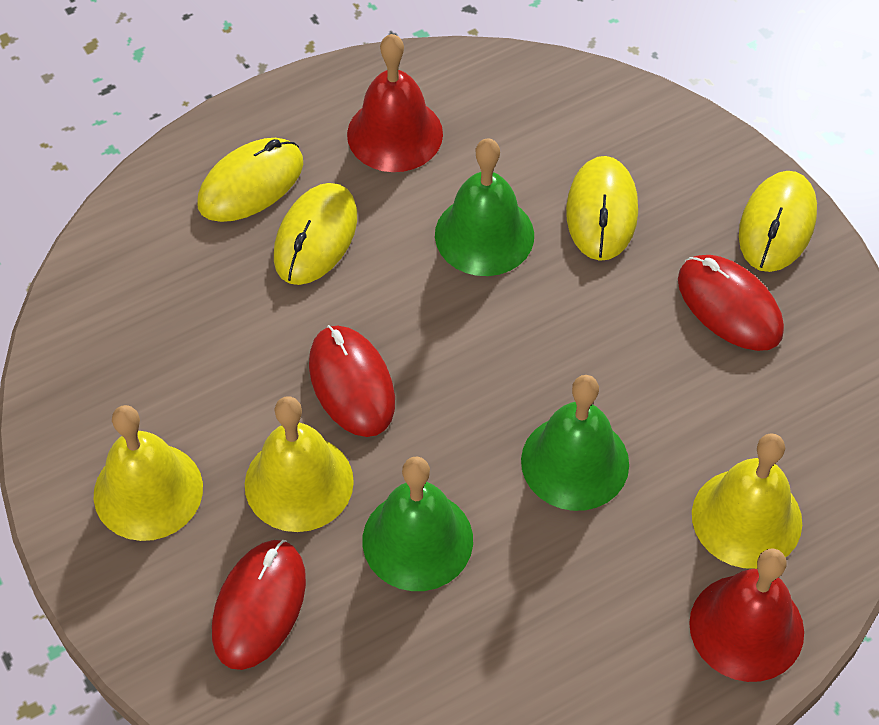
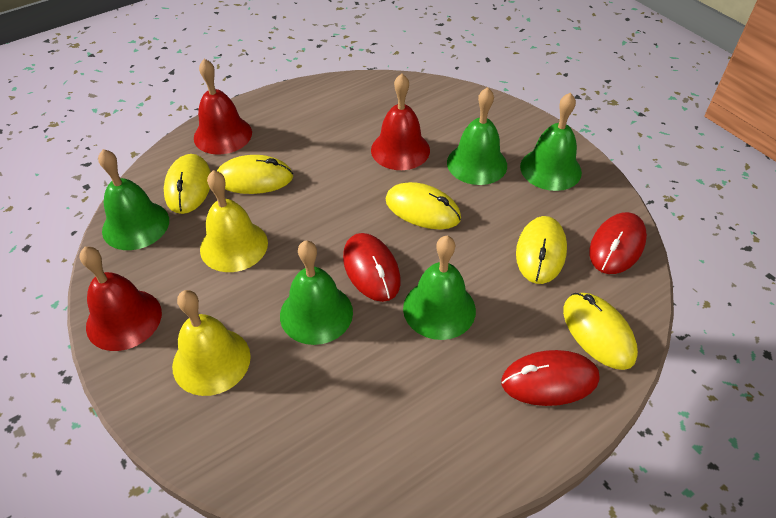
green bell: [362,456,473,591] [435,138,534,276] [521,375,629,511] = 3 -> [98,149,169,250] [280,241,353,345] [403,236,476,340] [447,87,507,185] [520,93,582,191] = 5
red bell: [347,34,443,172] [689,548,804,682] = 2 -> [80,247,162,351] [194,59,252,155] [371,74,430,170] = 3
yellow bell: [94,405,203,541] [245,396,354,532] [692,433,802,569] = 3 -> [172,290,251,396] [200,170,268,272] = 2
yellow mouse: [197,138,303,222] [274,183,357,285] [566,156,638,261] [739,171,817,272] = 4 -> [164,154,211,214] [217,155,293,194] [385,182,461,230] [516,216,567,284] [563,293,638,370] = 5

